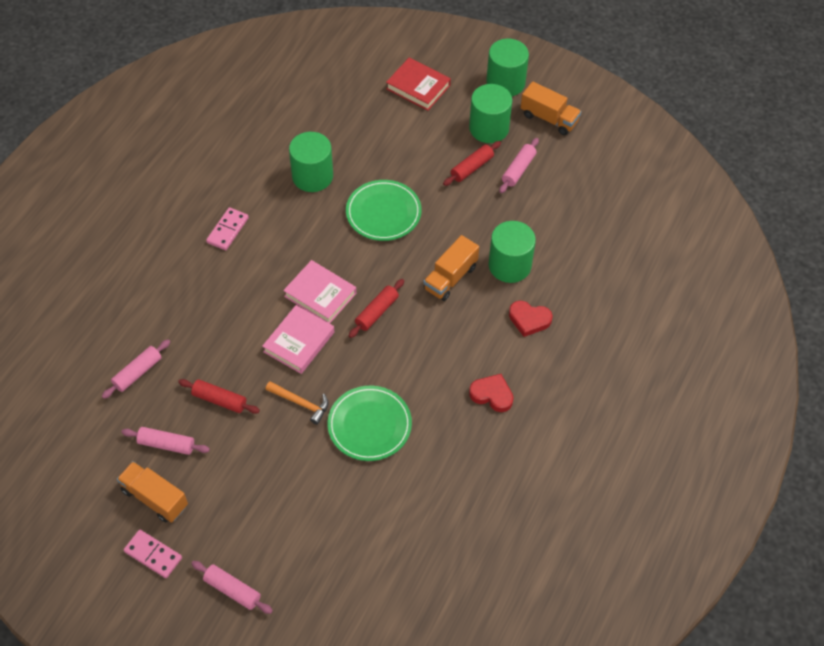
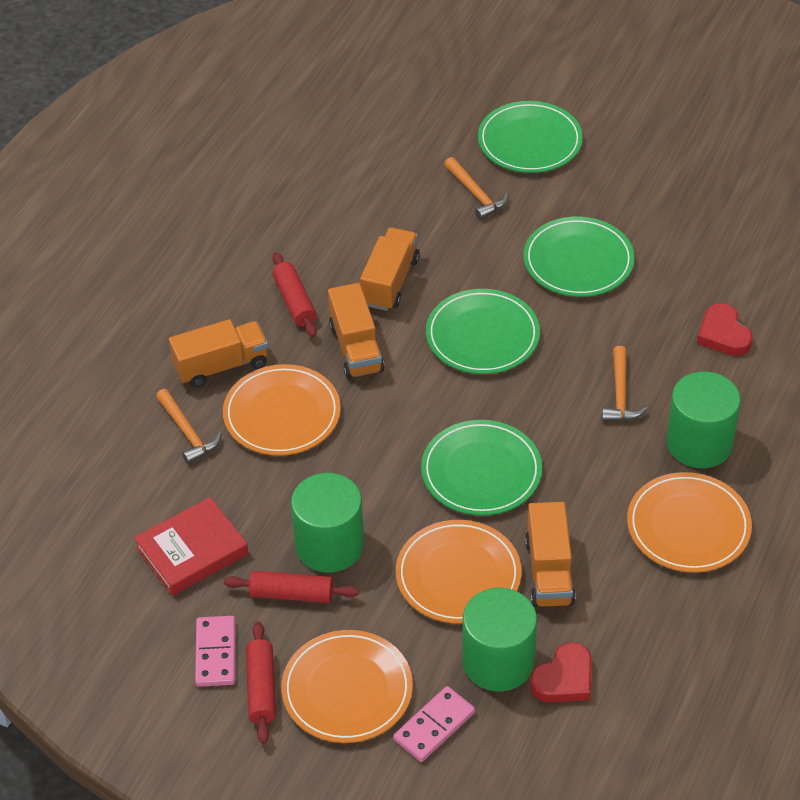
green cylinder: [289,132,333,192] [469,84,512,143] [486,39,529,96] [488,221,536,283] = 4 -> [291,473,364,573] [462,588,537,691] [666,372,741,468] = 3
green plate: [328,386,412,461] [346,180,422,241] = 2 -> [421,420,542,516] [426,289,540,374] [478,101,583,173] [523,217,635,297] = 4
orange hammer: [266,381,329,425] = 1 -> [156,389,222,465] [444,157,508,220] [602,346,648,422] = 3
orange plate: none = 0 -> [223,364,341,456] [281,630,413,743] [396,520,522,624] [627,472,752,573] = 4
orange truck: [117,461,188,523] [423,235,479,301] [520,81,581,135] = 3 -> [169,319,268,388] [328,283,384,379] [360,228,420,311] [525,502,576,607] = 4
pink book: [262,305,334,374] [283,260,356,324] = 2 -> none = 0
pink rolling pin: [102,339,170,399] [121,427,210,455] [191,561,273,614] [499,138,539,193] = 4 -> none = 0

